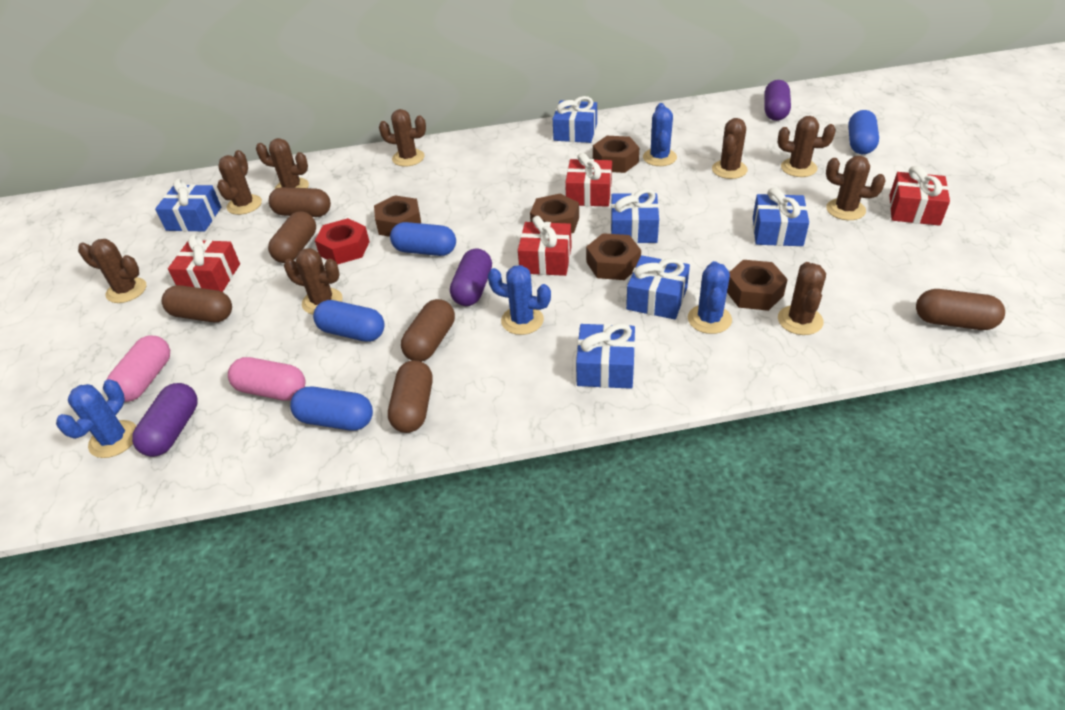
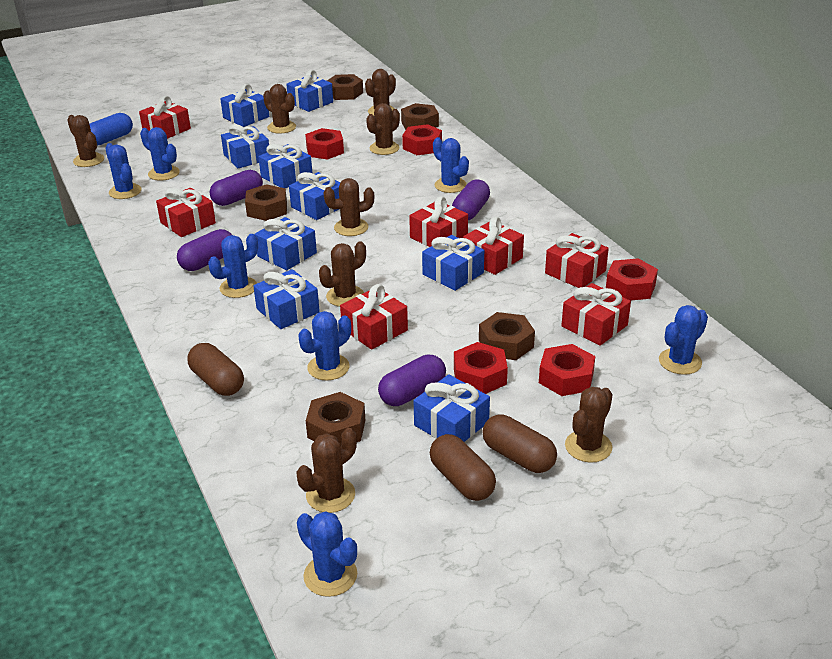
blue cactus: [56,379,137,458] [488,265,551,335] [643,103,677,166] [688,261,732,334] = 4 -> [105,143,141,199] [140,127,180,181] [208,234,258,298] [297,511,357,597] [298,311,351,380] [433,137,469,193] [659,305,708,375] = 7
blue capsule: [290,387,373,431] [313,300,385,342] [390,222,456,256] [848,110,879,154] = 4 -> [89,113,133,146] = 1
blue gift: [155,179,221,231] [553,96,597,143] [576,323,635,389] [611,189,659,243] [626,255,690,319] [753,187,809,246] = 6 -> [220,84,269,127] [221,124,269,168] [253,269,320,329] [254,217,317,270] [258,144,312,188] [286,70,333,112] [289,172,341,220] [414,374,490,442] [422,235,484,291] = 9
brown cactus: [78,239,146,303] [217,150,262,215] [256,138,309,189] [284,248,343,315] [379,109,426,166] [712,118,748,179] [778,116,836,177] [778,262,826,335] [826,156,886,220] = 9 -> [67,115,104,167] [263,84,296,134] [297,428,357,513] [319,241,366,307] [323,178,374,236] [365,69,396,115] [366,103,400,155] [565,387,613,462] = 8
brown capsule: [161,285,232,322] [268,211,316,263] [269,187,331,217] [388,360,432,433] [401,299,455,362] [916,289,1005,330] = 6 -> [187,343,244,396] [430,434,496,501] [482,414,557,473] = 3
pink capsule: [106,336,170,402] [228,357,305,401] = 2 -> none = 0
purple capsule: [132,383,198,457] [450,248,492,306] [764,80,791,121] = 3 -> [177,229,232,271] [210,170,263,206] [378,354,446,406] [452,180,490,220] = 4
red gift: [168,234,240,292] [518,216,572,276] [565,152,612,207] [889,166,950,226] = 4 -> [139,96,191,139] [156,188,216,237] [340,284,408,350] [409,196,468,247] [463,217,524,275] [545,233,609,288] [561,283,631,346] = 7
red nut: [315,218,370,265] = 1 -> [305,128,344,160] [402,124,442,155] [454,342,508,394] [539,344,595,396] [606,258,658,301] = 5

